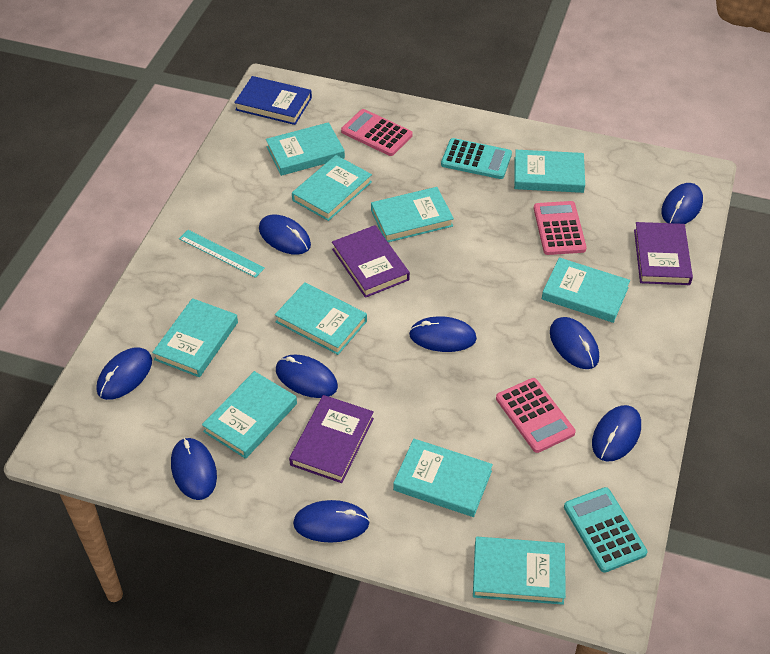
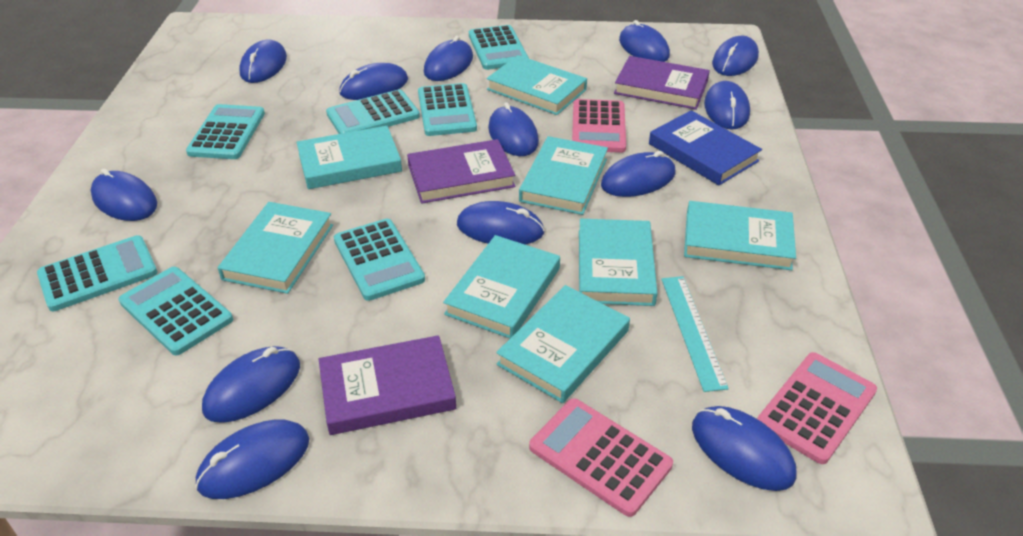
blue mouse: [97,347,152,400] [171,438,217,500] [259,214,311,255] [276,354,338,398] [293,500,370,543] [409,316,477,352] [550,317,599,369] [592,405,641,461] [661,183,703,224] = 9 -> [91,169,157,221] [195,419,309,499] [202,346,300,423] [239,39,287,83] [339,63,408,100] [424,36,473,81] [457,201,545,245] [488,102,539,156] [601,151,675,197] [619,20,670,62] [692,406,797,491] [704,81,750,130] [712,36,759,76] = 13
turquoise book: [152,298,238,377] [202,371,297,459] [266,122,345,176] [275,282,367,355] [292,155,372,221] [371,187,454,242] [393,439,493,517] [473,537,566,605] [514,150,585,193] [542,258,630,323] = 10 -> [218,202,333,294] [296,126,402,189] [443,235,560,339] [487,55,587,115] [496,285,630,403] [519,136,608,215] [579,219,657,306] [684,201,796,270] = 8
turquoise calculator: [441,138,512,179] [564,487,647,573] = 2 -> [37,235,158,311] [118,267,233,355] [186,104,265,159] [326,89,420,134] [334,219,425,301] [418,83,477,136] [469,25,529,70] = 7

